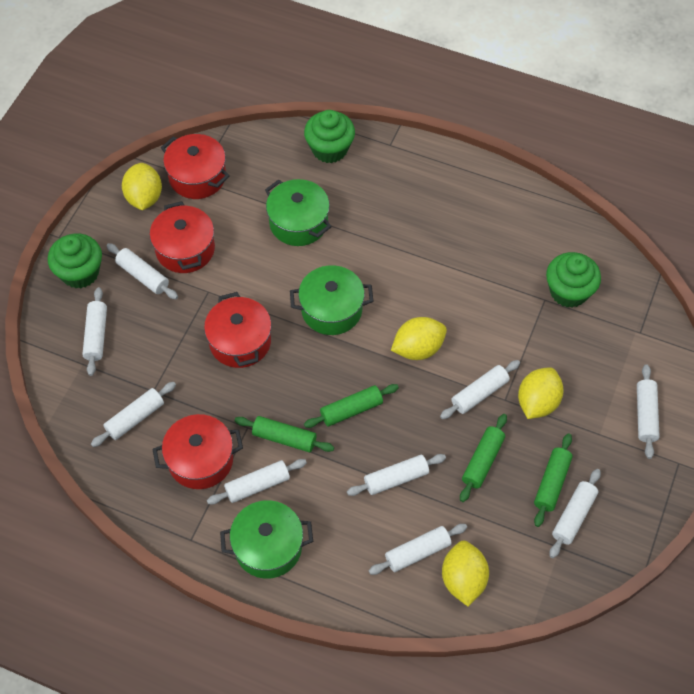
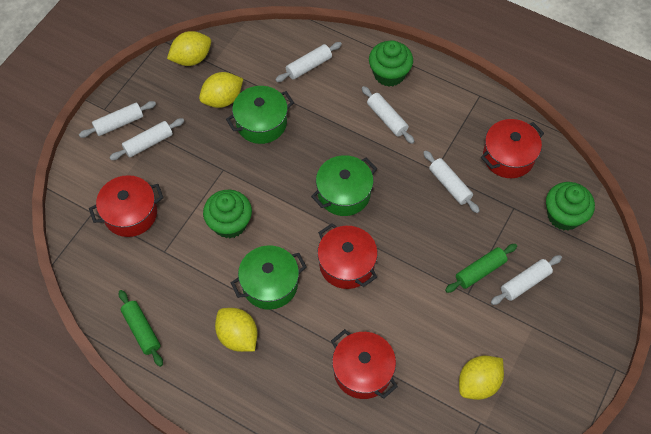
green rolling pin: [235,416,334,452] [304,384,399,428] [460,414,507,502] [534,433,573,527] = 4 -> [119,290,163,367] [445,244,517,293] = 2
white rolling pin: [82,287,107,376] [91,382,176,447] [106,243,178,299] [207,459,307,505] [347,454,446,496] [369,524,467,575] [440,360,520,419] [549,469,601,558] [637,364,660,459] = 9 -> [79,101,156,138] [109,118,184,160] [275,42,342,82] [362,86,415,144] [423,151,480,213] [491,255,562,305] = 6

